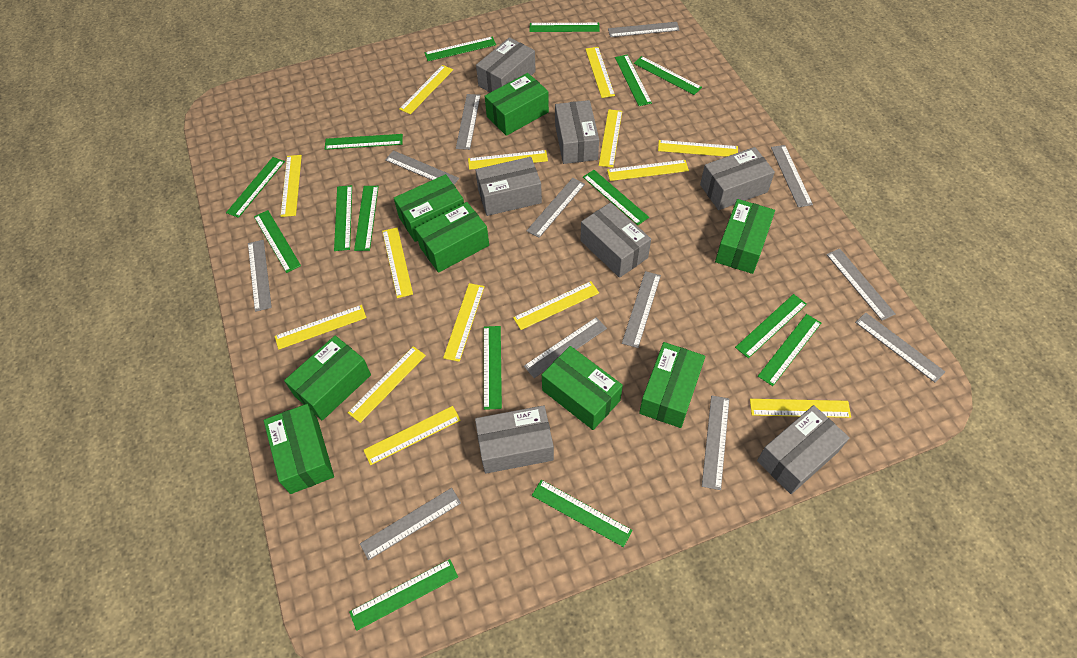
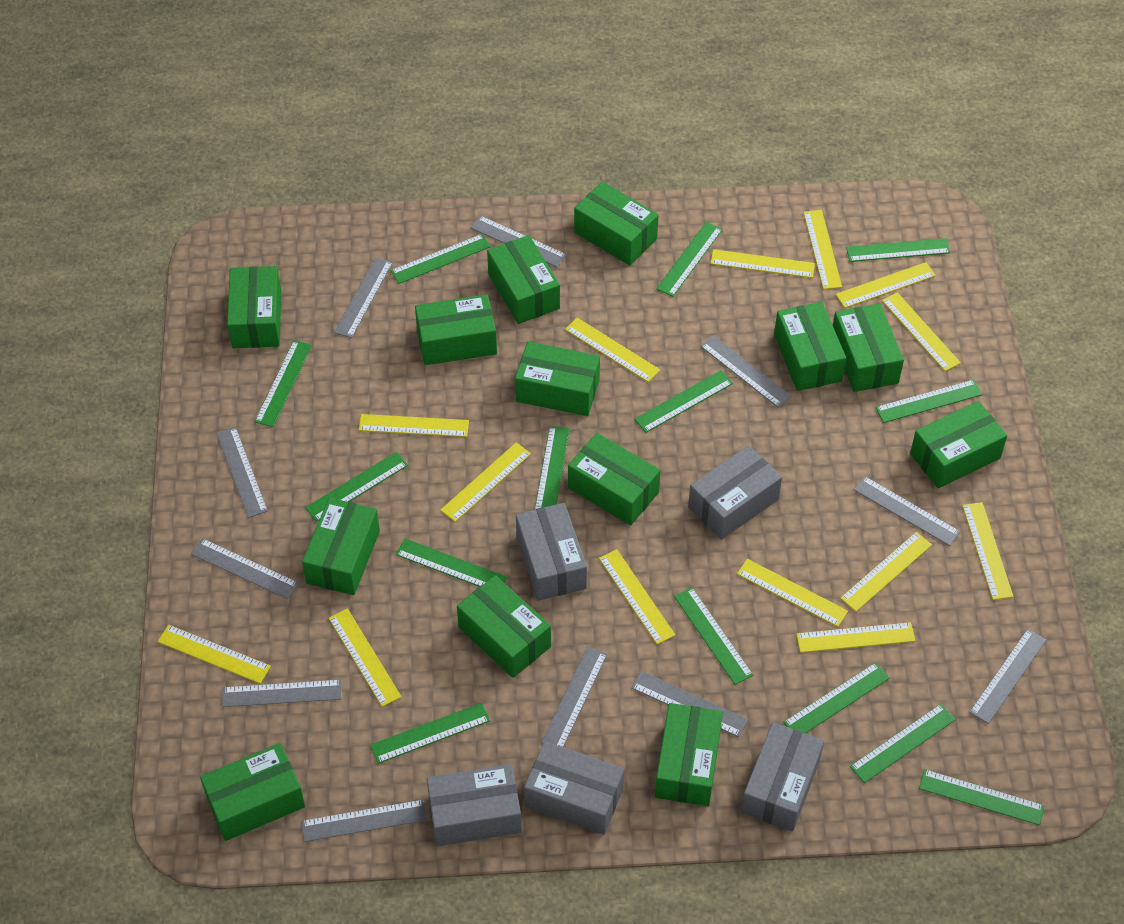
green box: [264,404,334,494] [284,335,371,421] [394,174,464,242] [415,202,489,273] [485,73,549,136] [542,346,623,430] [639,342,705,428] [715,199,775,274] = 8 -> [200,743,305,841] [227,266,281,349] [302,498,380,595] [415,294,497,365] [457,575,551,678] [487,235,560,324] [515,341,600,416] [568,433,660,526] [574,182,659,265] [655,703,723,806] [774,302,846,391] [833,303,904,392] [910,401,1007,488] = 13
green ruler: [226,157,285,218] [254,210,301,273] [325,134,403,150] [334,185,352,251] [349,559,458,631] [354,186,379,251] [425,36,496,61] [484,326,502,410] [529,23,599,32] [532,480,633,547] [583,170,649,225] [615,55,652,106] [634,56,702,95] [735,294,807,358] [758,314,821,386] = 15 -> [255,340,312,427] [305,452,408,522] [370,703,490,764] [391,234,491,284] [396,538,507,587] [535,426,570,509] [634,371,733,433] [656,222,723,297] [674,587,753,685] [783,662,890,733] [846,238,950,262] [850,704,956,783] [875,379,982,423] [919,769,1044,825] = 14
grey box: [475,157,542,216] [475,405,554,474] [476,37,536,93] [555,100,599,164] [580,202,651,278] [700,147,775,210] [757,405,850,494] = 7 -> [427,764,522,846] [516,503,587,601] [524,741,624,835] [688,445,782,540] [741,722,824,832] = 5
grey ruler: [248,240,272,312] [360,488,461,560] [385,150,459,185] [456,94,481,150] [524,317,607,378] [527,178,585,238] [608,22,680,37] [622,271,661,348] [702,395,729,490] [771,145,813,207] [826,248,895,321] [855,312,945,383] = 12 -> [191,538,299,599] [216,427,268,518] [222,680,342,707] [301,799,427,842] [334,257,393,338] [471,216,567,268] [541,646,607,747] [631,671,748,737] [700,335,792,408] [854,476,960,546] [969,629,1046,724] = 11

